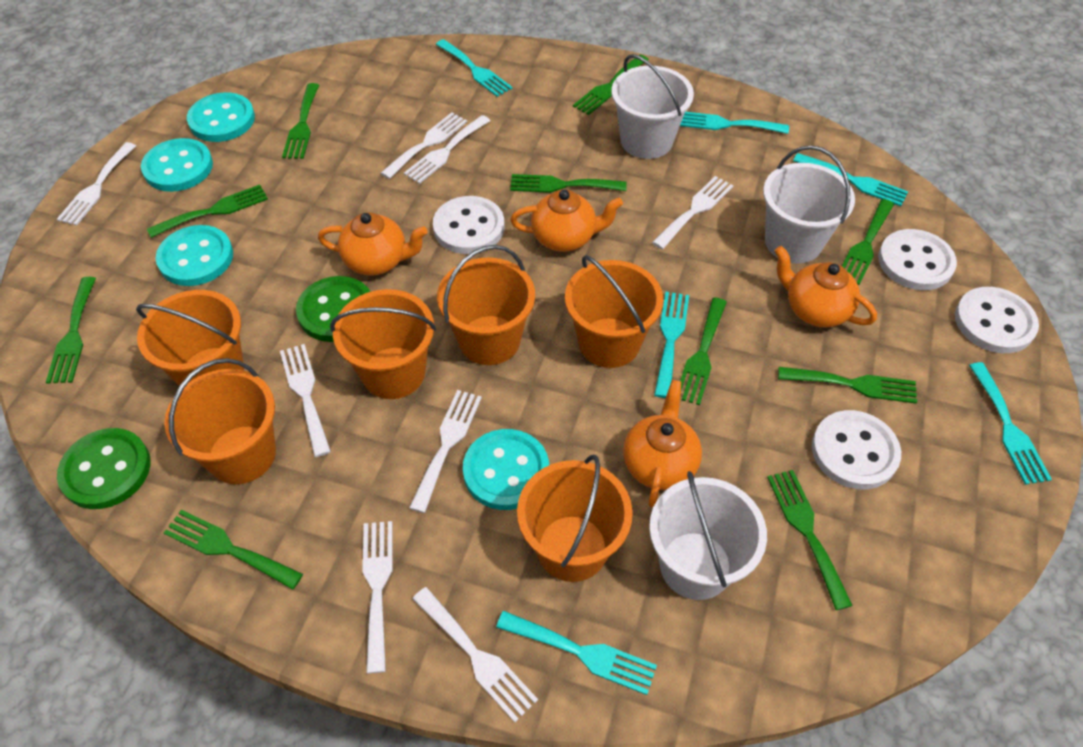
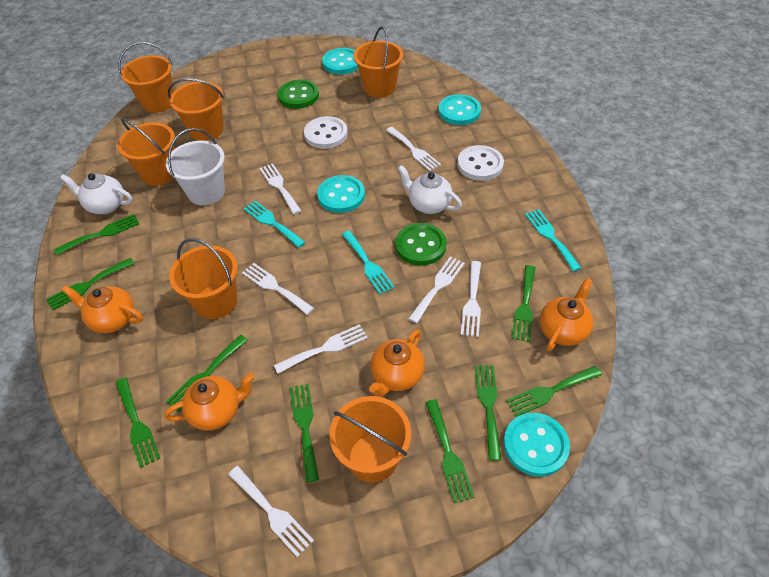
green fork: [46,277,96,384] [147,185,268,238] [164,510,303,589] [282,83,319,159] [510,174,627,193] [573,55,649,115] [680,297,727,405] [767,470,853,610] [778,367,917,404] [842,199,894,285] = 10 -> [46,258,134,311] [54,214,139,255] [116,378,160,468] [166,335,248,413] [290,384,319,483] [425,399,475,503] [475,365,502,461] [506,366,602,417] [511,265,536,342] = 9
turquoise fork: [436,39,512,97] [496,611,657,695] [654,292,689,398] [680,112,789,134] [793,153,908,207] [969,362,1052,485] = 6 -> [243,201,305,248] [342,231,395,294] [525,209,581,272] = 3
white bucket: [612,54,694,159] [649,471,767,600] [763,145,855,264] = 3 -> [166,128,225,205] = 1
white button: [433,196,505,254] [812,410,901,489] [878,229,957,290] [955,287,1039,353] = 4 -> [304,116,348,149] [457,145,504,181] = 2
white fork: [57,142,136,226] [280,344,331,457] [362,521,393,674] [381,112,467,179] [404,115,490,184] [409,390,482,513] [412,587,538,722] [652,176,734,249] = 8 -> [228,466,314,558] [242,263,314,315] [260,163,301,214] [274,324,368,374] [386,127,441,171] [408,257,465,323] [461,261,481,337] = 7
white teapot: none = 0 -> [60,173,132,214] [398,165,462,214] = 2

